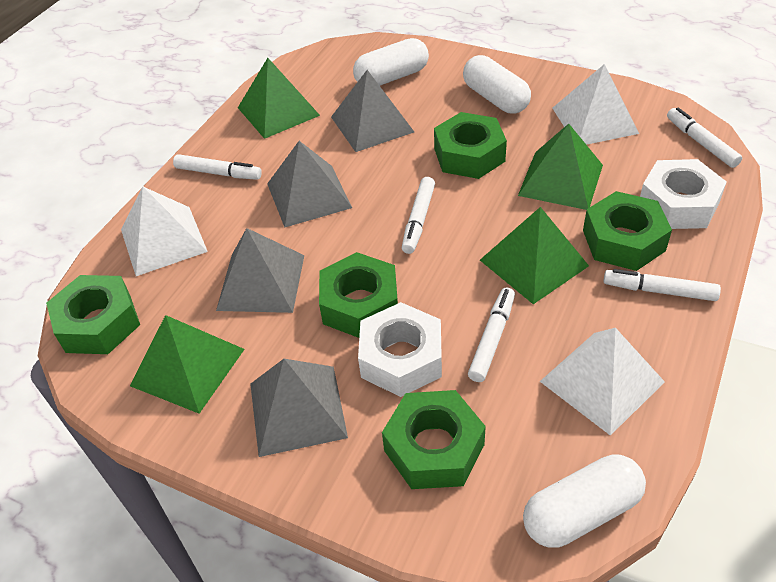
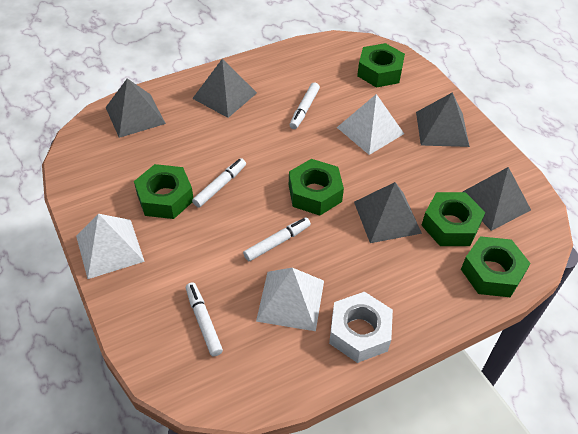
green pyramid: [130,315,245,414] [238,58,320,139] [480,207,589,304] [518,124,603,210] = 4 -> none = 0
grey pyramid: [216,228,304,313] [250,359,348,457] [267,141,352,228] [331,70,414,152] = 4 -> [106,78,166,138] [192,59,257,118] [354,182,422,243] [416,92,470,147] [463,167,531,231] = 5
white capsule: [353,38,429,86] [463,55,531,113] [523,454,646,547] = 3 -> none = 0
white marker: [173,154,262,180] [402,177,435,254] [468,287,515,382] [604,269,721,301] [667,108,742,168] = 5 -> [186,282,223,356] [192,158,246,208] [243,217,311,261] [290,82,320,129] = 4
white nut: [358,302,442,397] [640,159,727,229] = 2 -> [329,292,393,363] = 1

